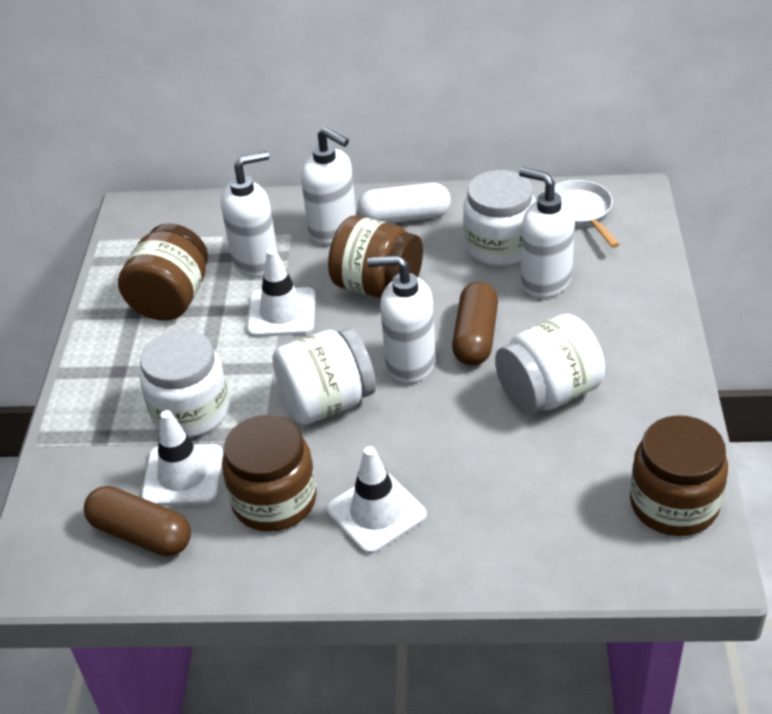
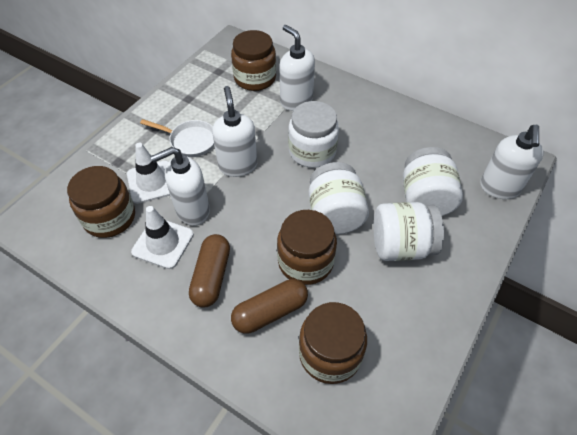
white capsule: [357,183,451,223] = 1 -> none = 0
white traffic cone: [141,410,223,506] [247,248,316,337] [326,446,427,554] = 3 -> [127,143,170,204] [131,206,194,269] = 2

